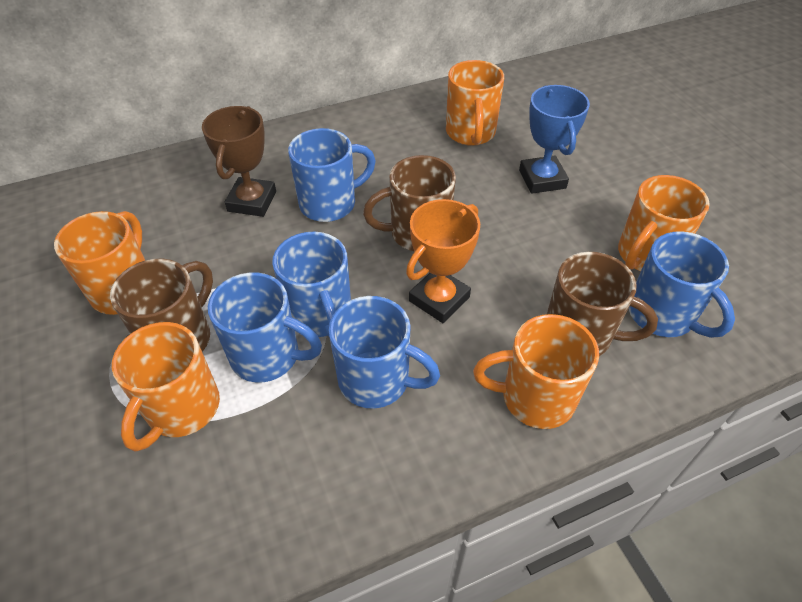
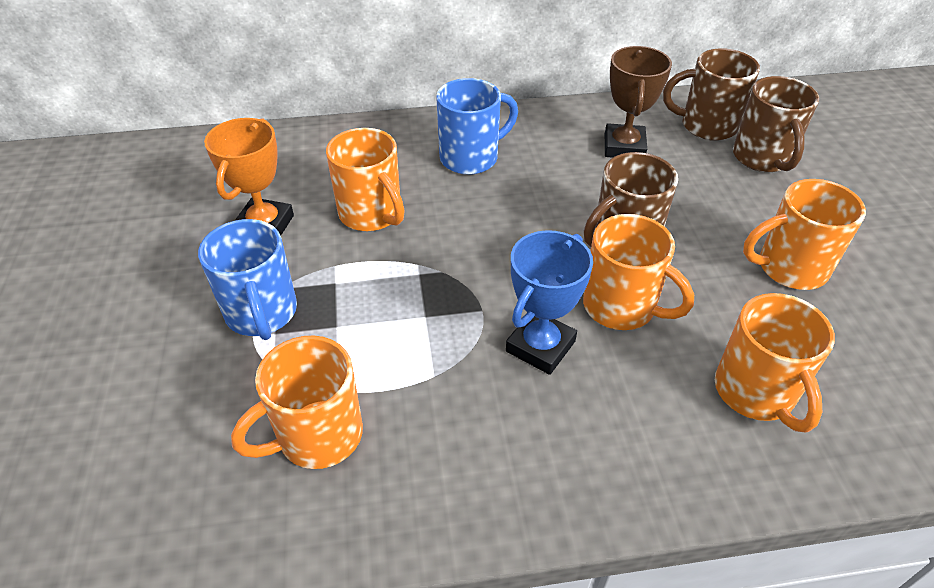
blue mug: [208,272,322,383] [272,232,351,338] [288,128,376,222] [329,296,440,409] [628,231,735,338] = 5 -> [198,219,297,340] [436,78,518,175] = 2

